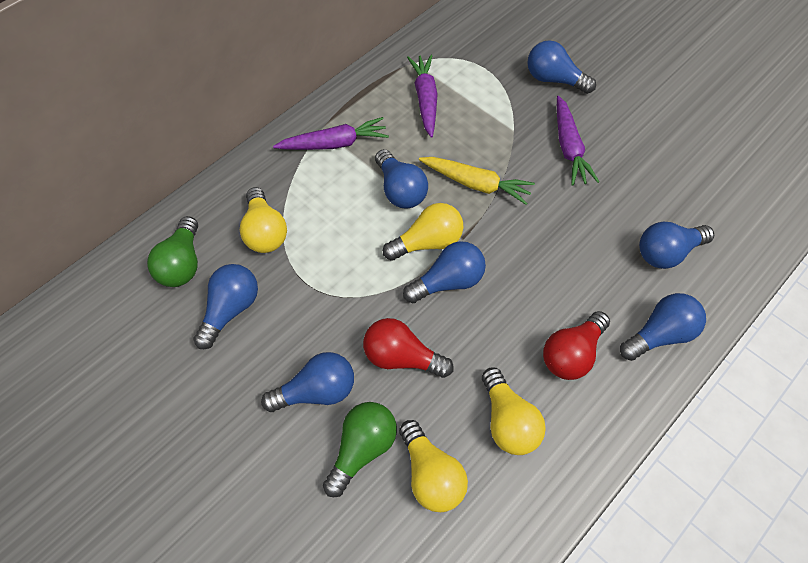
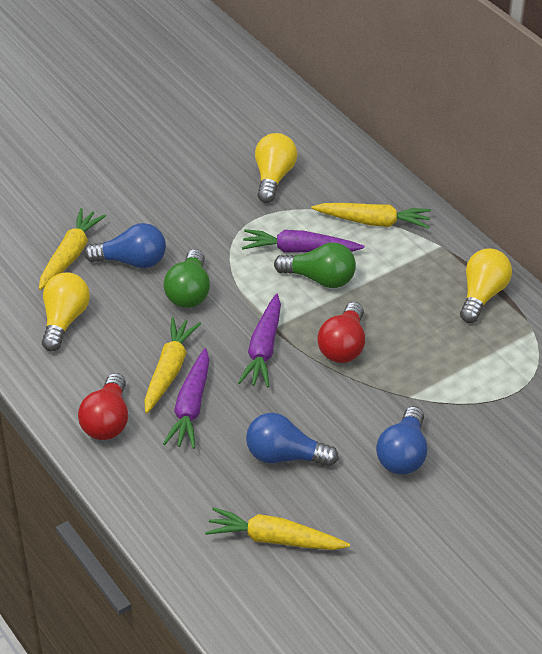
blue light bulb: [193,264,258,349] [261,352,354,412] [375,149,428,208] [403,241,486,303] [527,40,596,94] [620,293,706,361] [639,222,714,269] = 7 -> [84,223,166,268] [246,413,339,466] [376,406,427,475] = 3
yellow carrot: [419,157,535,205] = 1 -> [39,208,106,290] [144,317,201,413] [205,507,350,550] [311,203,431,229] = 4
yellow light bulb: [240,187,287,253] [383,203,463,261] [399,420,468,512] [482,368,546,455] = 4 -> [42,272,90,351] [255,133,297,203] [460,249,512,323] = 3

